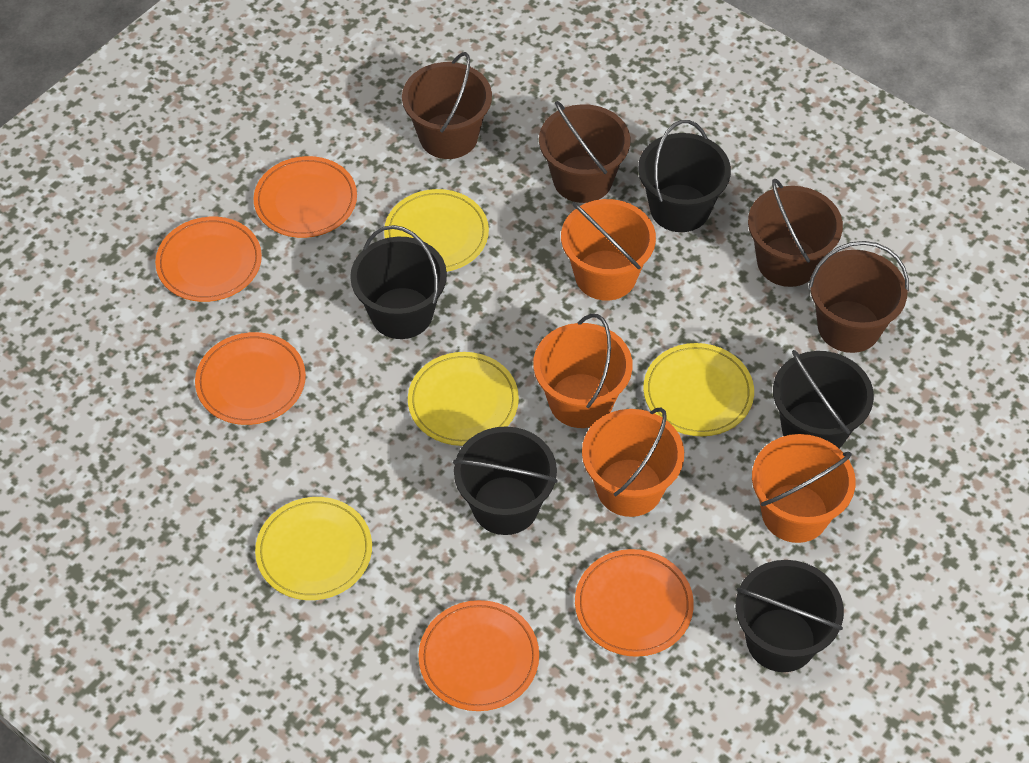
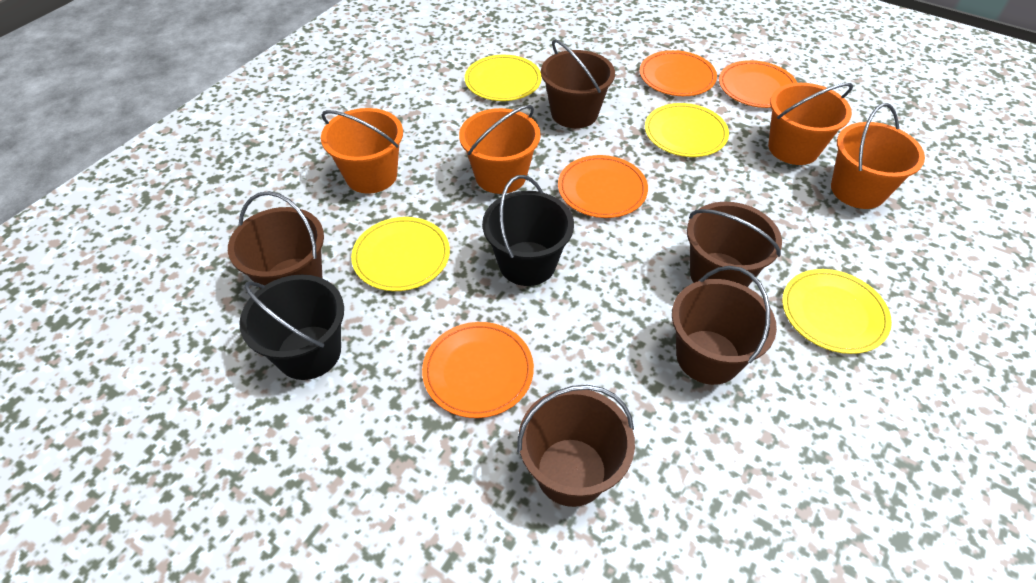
black bucket: [350,225,447,339] [453,426,558,535] [638,120,731,232] [736,560,844,672] [773,350,874,449] = 5 -> [239,275,344,380] [482,175,574,286] = 2
brown bucket: [402,52,492,159] [539,101,630,203] [748,179,843,287] [808,241,909,353] = 4 -> [228,191,324,289] [517,385,635,507] [541,39,615,128] [672,266,777,385] [687,202,782,287] = 5
orange plate: [155,217,262,302] [195,332,306,425] [254,156,357,238] [418,600,539,711] [575,549,694,657] = 5 -> [422,322,534,418] [558,155,648,218] [640,50,717,96] [719,60,797,108] = 4

